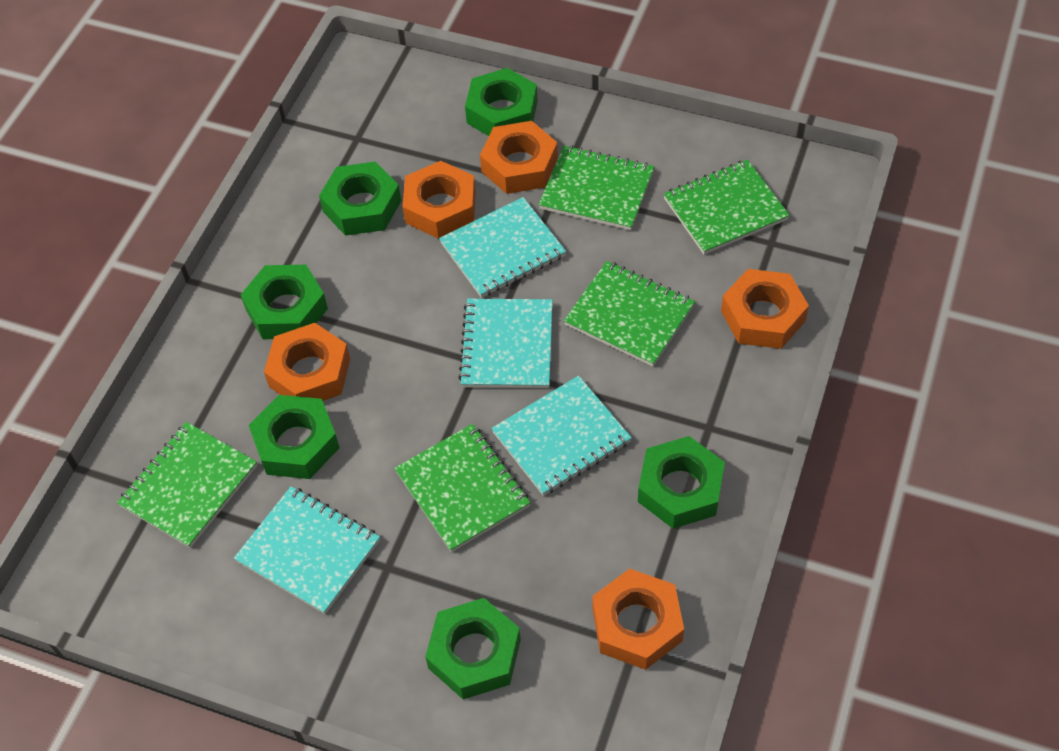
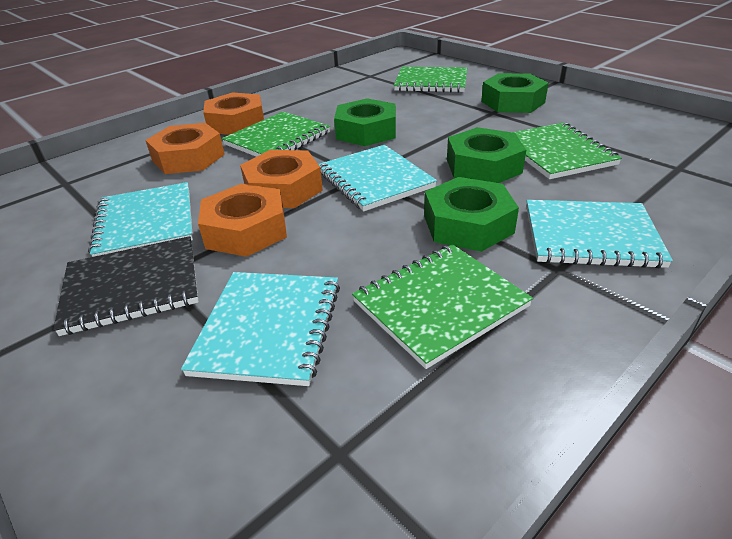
black notebook: none = 0 -> [53,236,198,336] = 1
green notebook: [117,422,257,548] [395,424,531,552] [538,145,654,230] [564,261,695,367] [664,160,790,255] = 5 -> [222,112,330,157] [352,244,533,369] [394,67,467,93] [513,122,622,179] = 4
green nut: [241,265,328,339] [249,395,340,479] [319,161,401,236] [425,598,521,700] [465,68,538,136] [638,436,725,529] = 6 -> [334,98,396,146] [424,177,519,252] [447,127,526,183] [481,73,549,113] = 4
orange nut: [264,323,350,401] [402,161,476,239] [480,121,558,194] [592,569,684,670] [721,269,809,349] = 5 -> [145,123,225,174] [198,184,287,257] [203,92,264,135] [240,150,323,208] = 4

